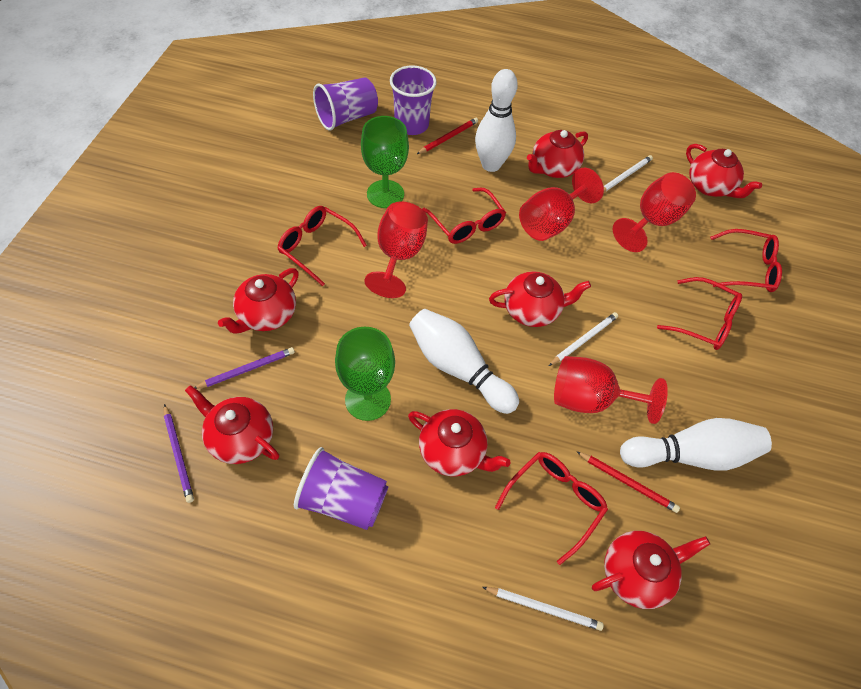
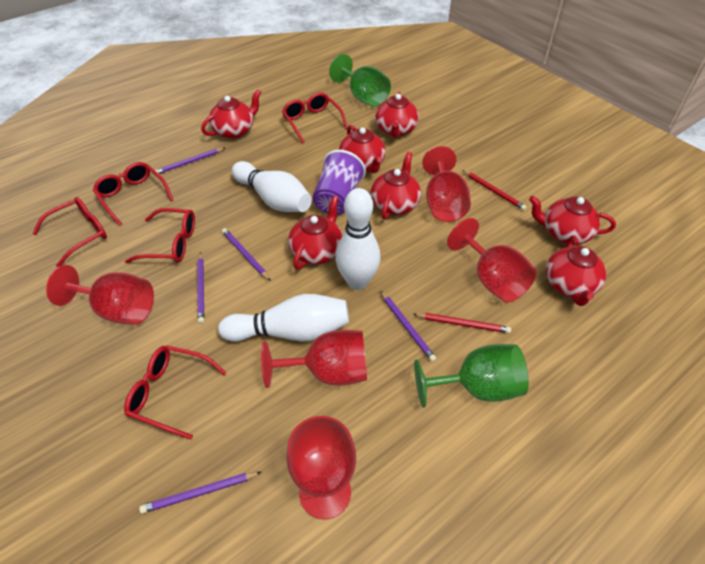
purple cup: [294,447,388,530] [313,77,378,131] [390,65,437,135] = 3 -> [313,150,366,215] = 1
purple pencil: [164,404,194,503] [194,347,295,389] = 2 -> [139,472,261,514] [155,148,225,174] [197,252,204,324] [222,228,271,281] [381,291,436,362] = 5
red goblet: [364,201,428,298] [519,168,604,241] [554,356,668,424] [613,172,696,252] = 4 -> [46,265,154,325] [261,330,367,388] [286,416,356,519] [422,146,471,222] [447,218,537,302] = 5
white pencil: [482,587,604,631] [549,312,618,366] [604,155,653,192] = 3 -> none = 0

